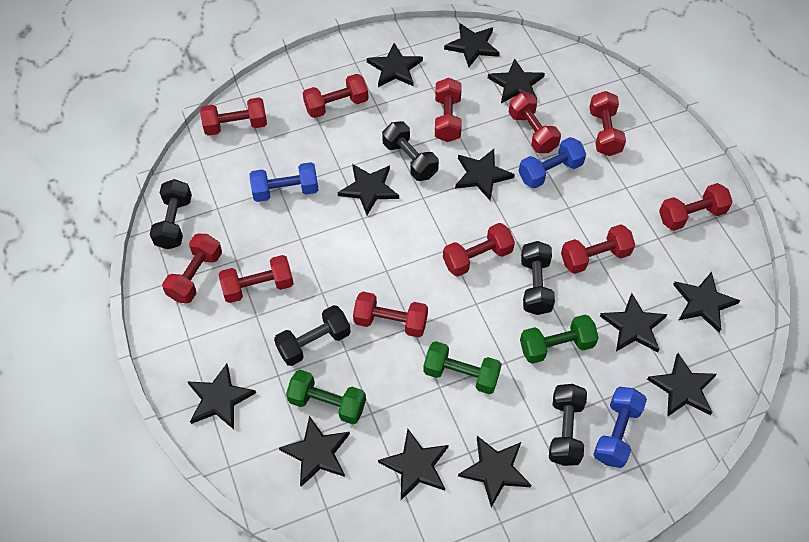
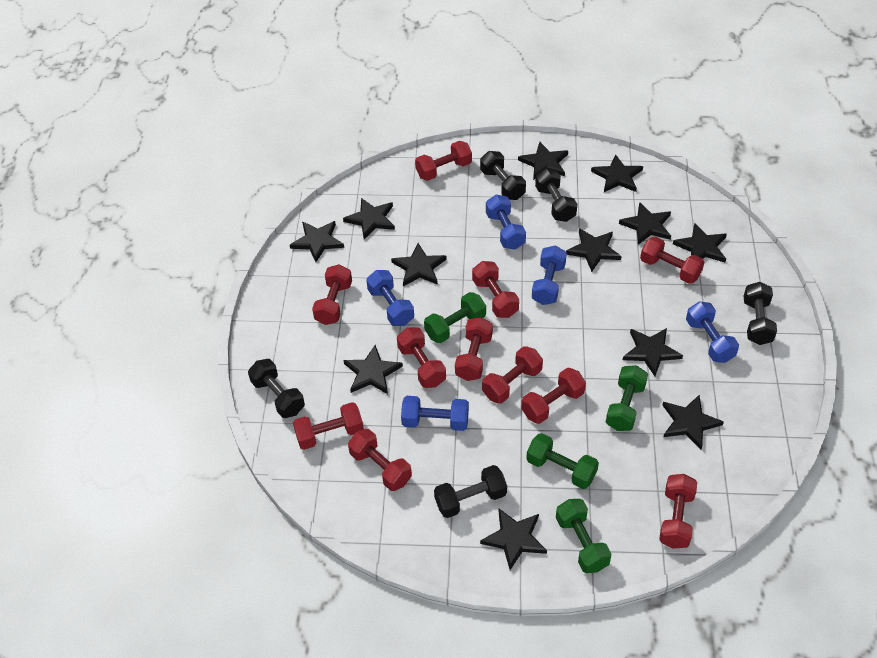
blue dumbbell: [250,162,319,202] [519,137,586,188] [593,387,647,468] = 3 -> [366,270,414,326] [401,396,469,431] [486,195,526,249] [532,245,567,305] [686,301,739,363] = 5
green dumbbell: [286,370,366,424] [423,341,502,394] [520,314,599,364] = 3 -> [424,292,486,343] [526,433,599,489] [556,499,611,573] [606,365,648,431] = 4

